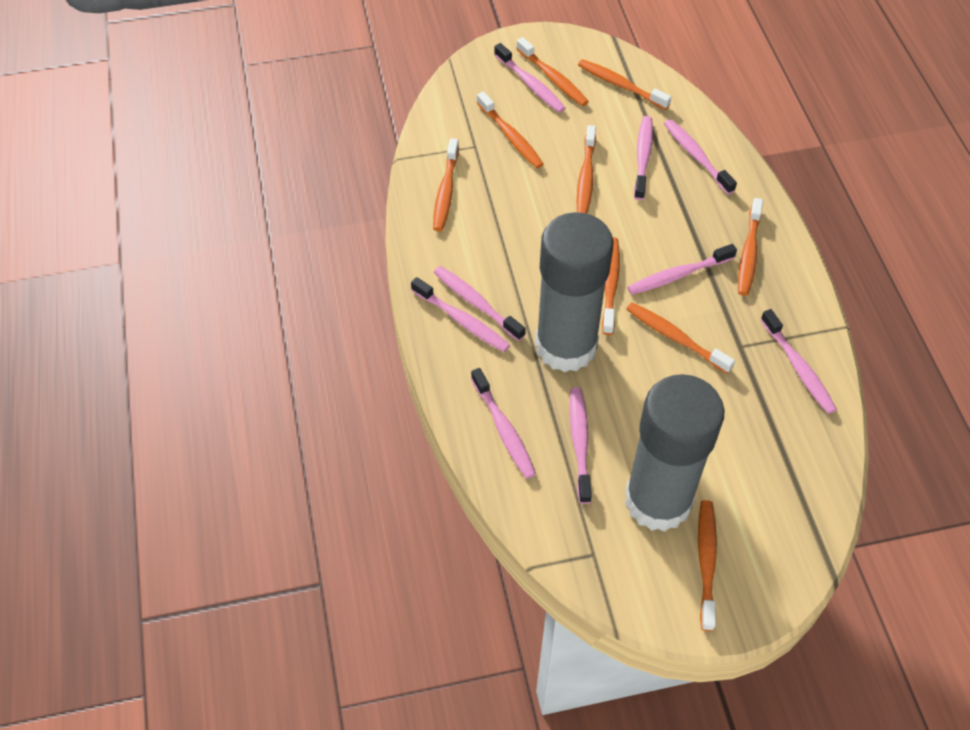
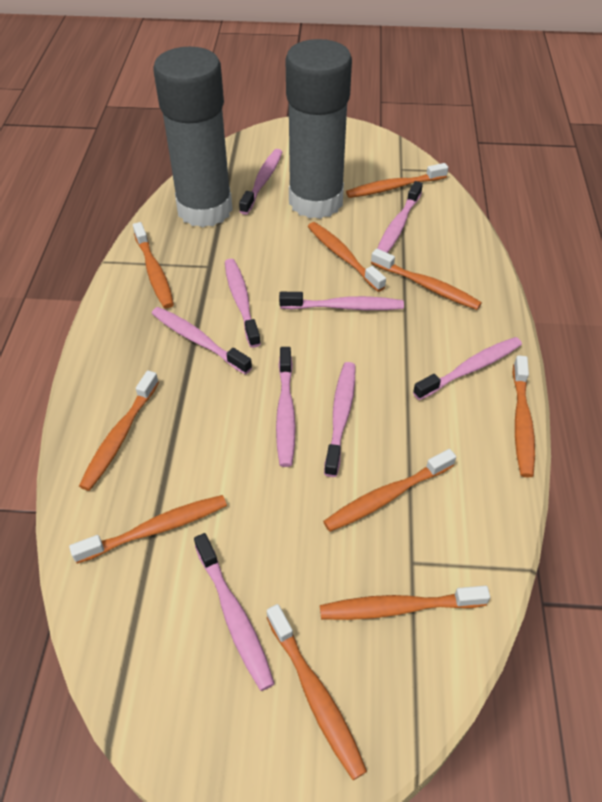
orange toothbrush: [433,138,459,231] [477,91,544,169] [516,37,589,106] [577,125,596,214] [578,59,671,110] [602,237,620,335] [626,302,735,374] [698,500,717,631] [738,198,763,296] = 9 -> [69,495,227,563] [79,370,159,491] [133,222,174,308] [267,604,367,780] [308,222,386,292] [320,586,490,620] [323,449,456,532] [346,163,448,198] [371,248,482,310] [513,355,535,478] = 10

